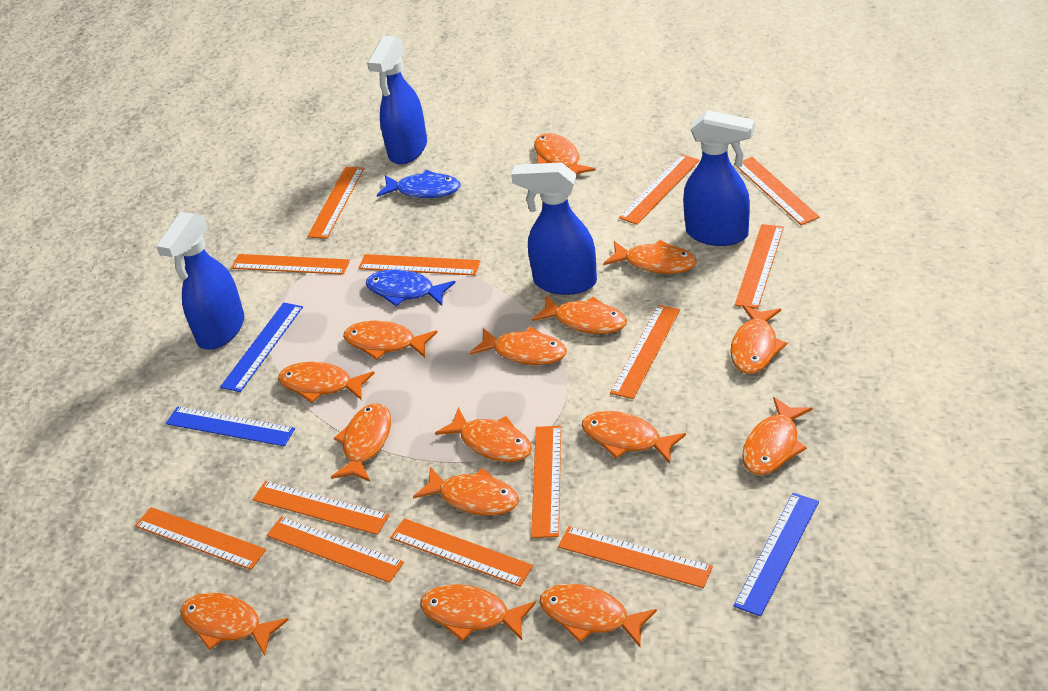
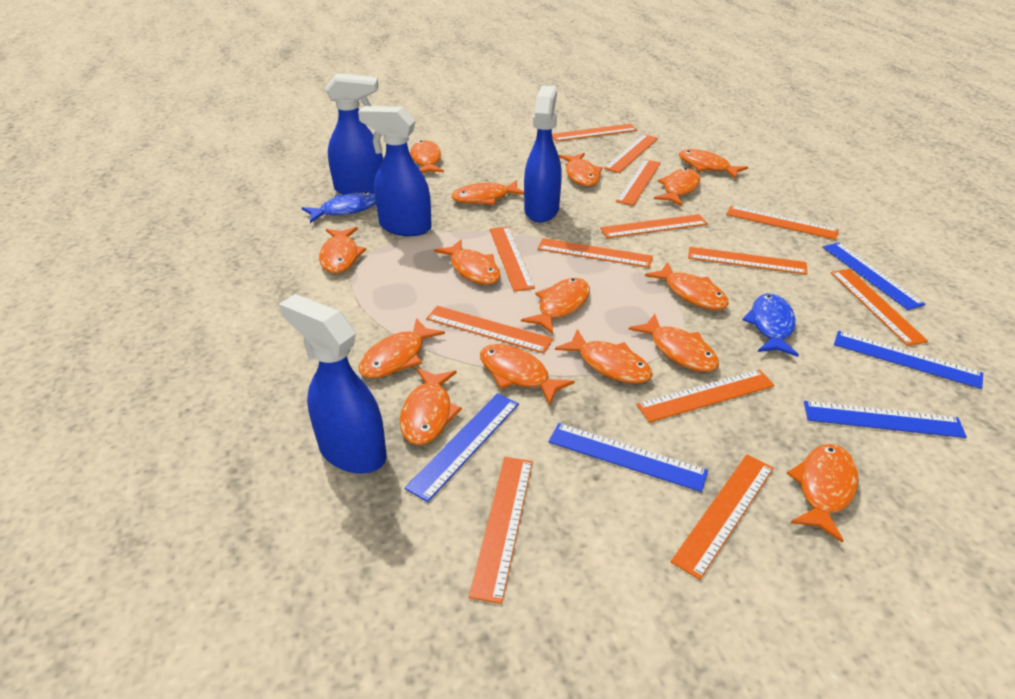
blue ruler: [166,406,295,446] [220,302,303,392] [734,493,819,616] = 3 -> [405,393,519,502] [549,423,708,492] [804,401,967,438] [823,242,925,310] [834,331,983,389] = 5

